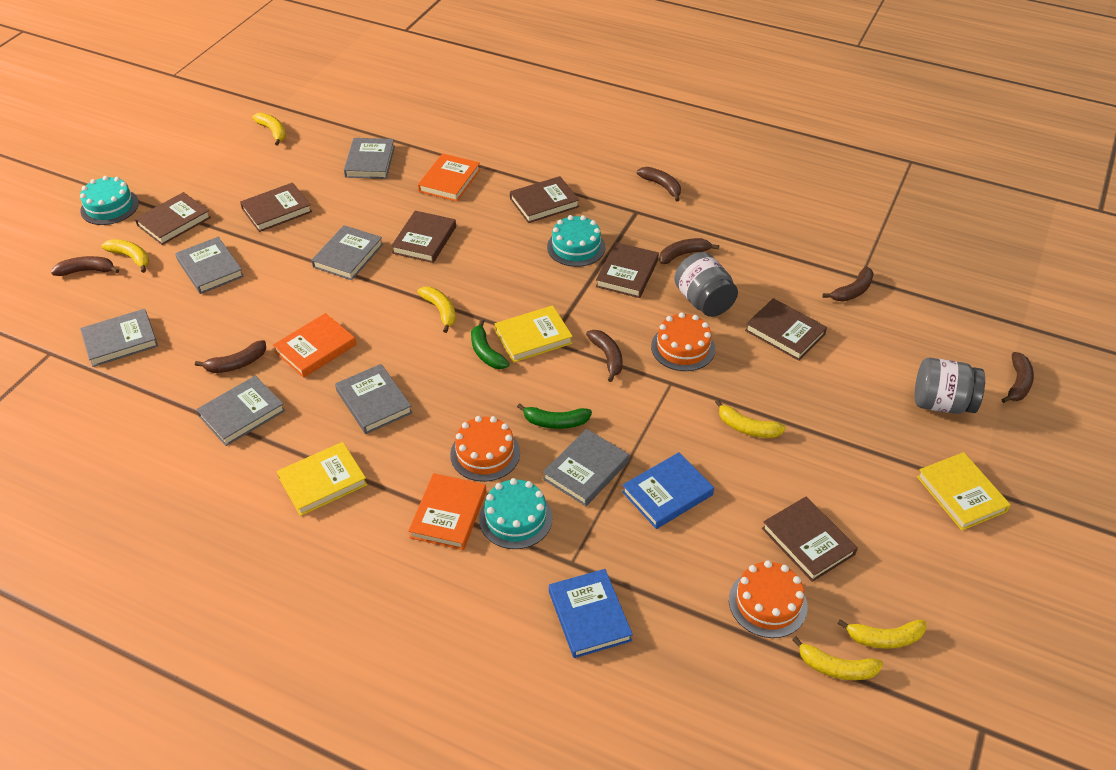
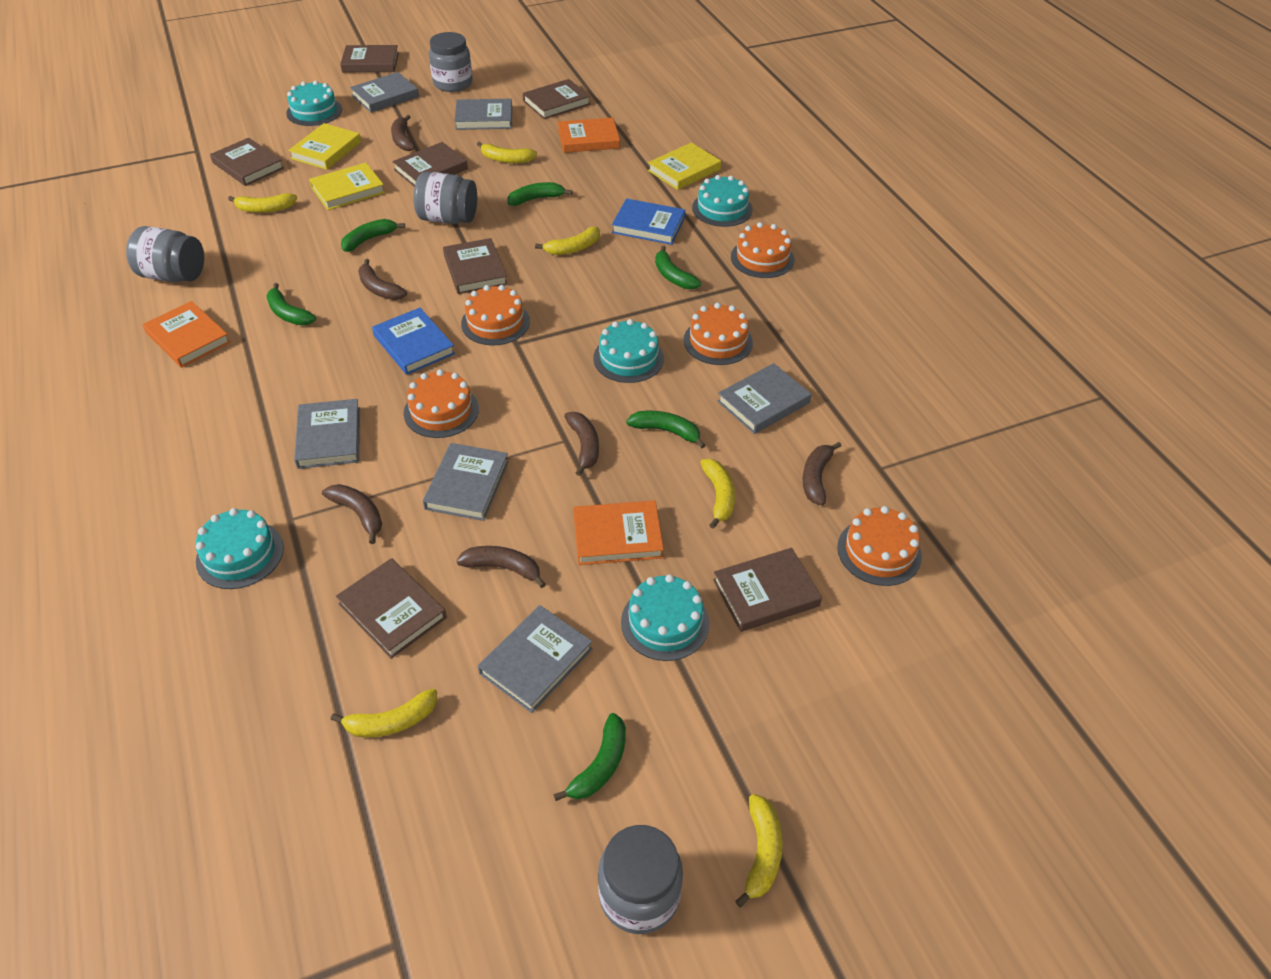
brown banana: [51,256,119,276] [195,340,266,373] [586,330,623,382] [637,167,681,201] [659,238,719,264] [822,267,874,302] [1002,352,1034,403] = 7 -> [322,484,382,544] [358,259,407,300] [391,115,415,151] [456,546,546,588] [564,412,599,476] [803,442,841,505] = 6
green banana: [471,319,510,369] [517,403,592,429] = 2 -> [266,283,316,325] [341,219,405,252] [507,182,572,206] [553,713,626,801] [626,411,706,448] [655,246,701,289] = 6
grey book: [80,309,158,367] [175,237,244,294] [196,376,285,446] [311,225,383,280] [335,364,413,434] [344,138,395,179] [543,429,629,506] = 7 -> [294,399,360,469] [350,72,419,113] [423,443,509,521] [454,99,512,130] [478,605,593,713] [717,363,812,434] = 6
grey jar: [674,252,738,317] [915,358,985,414] = 2 -> [126,226,204,282] [414,172,477,224] [429,32,473,92] [598,825,683,934] = 4
orange cake: [450,416,520,482] [651,312,715,371] [729,560,808,638] = 3 -> [404,369,479,438] [461,285,530,345] [683,303,753,365] [731,222,795,278] [837,506,922,586] = 5
turquoise cake: [80,176,139,225] [479,478,553,549] [547,215,605,267] = 3 -> [196,508,284,589] [286,80,342,126] [593,319,664,383] [621,574,710,661] [692,175,753,227] = 5

